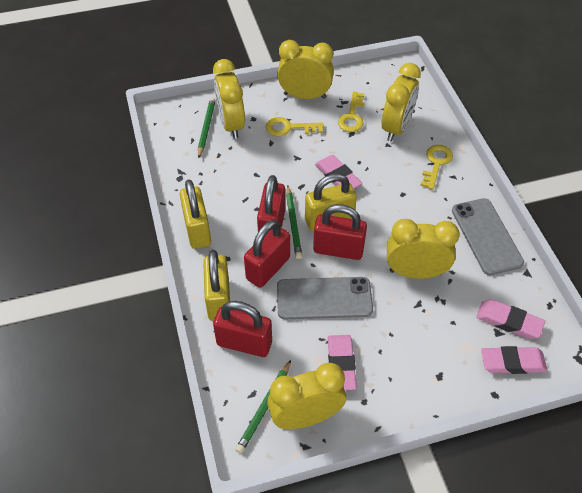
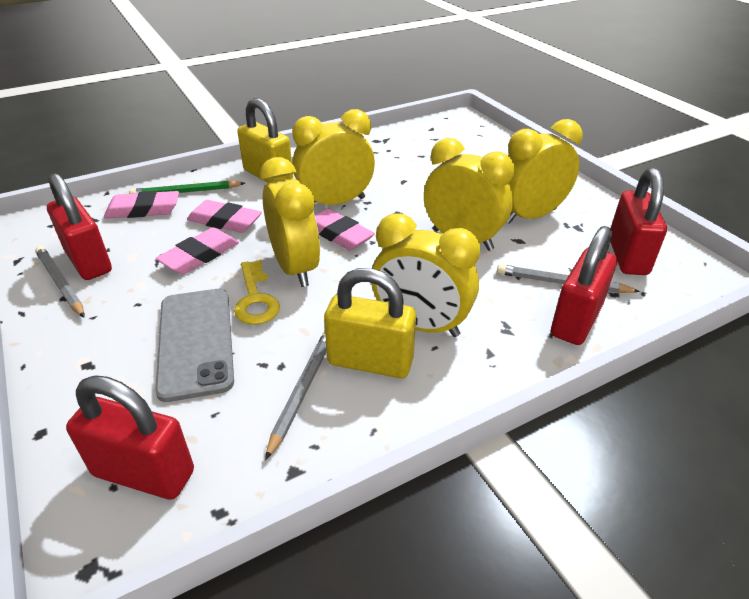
green pencil: [198,97,216,159] [235,360,291,453] [286,186,302,259] = 3 -> [129,180,245,194] = 1
grey pencil: none = 0 -> [35,246,85,317] [265,331,327,460] [497,264,640,293] = 3
grey phone: [277,277,373,319] [452,198,524,275] = 2 -> [155,289,234,402] = 1
yellow key: [266,117,324,136] [338,91,365,132] [420,145,453,190] = 3 -> [234,260,280,325] = 1
yellow padlock: [180,179,211,249] [203,250,230,321] [305,173,357,231] = 3 -> [237,98,293,183] [324,268,416,378] = 2

